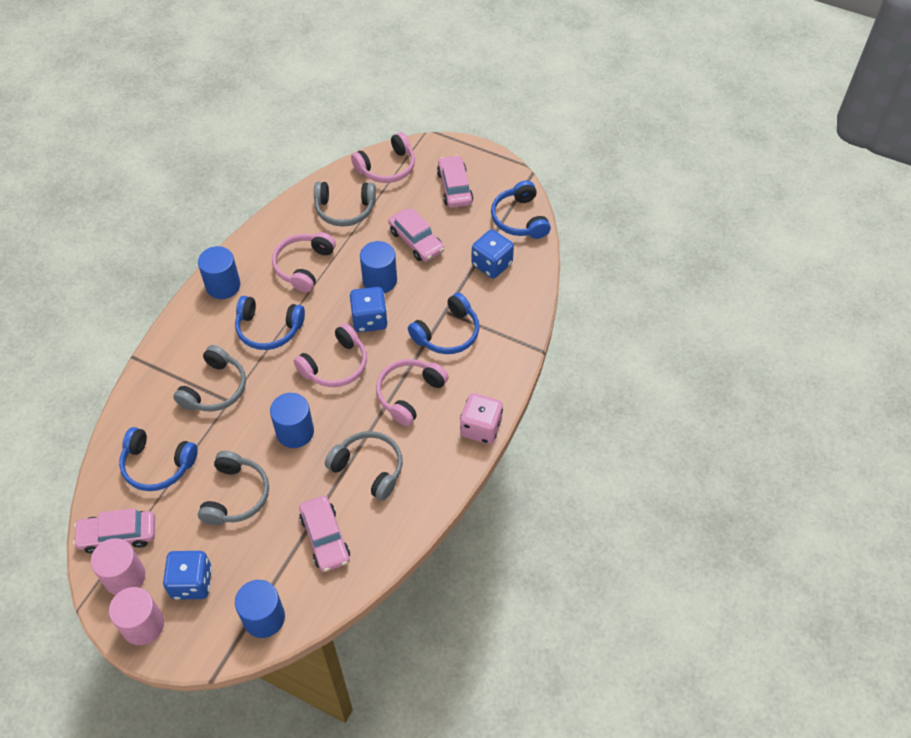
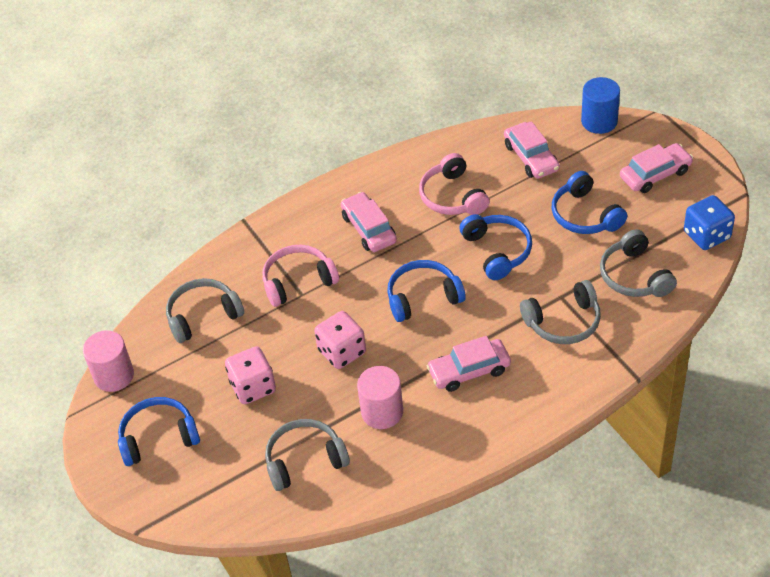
blue cylinder: [198,246,240,299] [235,580,285,638] [270,393,314,448] [360,241,397,293] = 4 -> [581,77,620,134] = 1
blue dice: [163,551,212,600] [349,287,388,332] [471,229,514,279] = 3 -> [684,195,735,250] = 1
pink dice: [460,393,503,444] = 1 -> [225,346,276,404] [314,311,366,369] = 2
pink headphones: [272,232,336,292] [294,323,367,387] [351,132,415,183] [376,359,449,426] = 4 -> [262,245,339,307] [419,153,490,215] = 2

